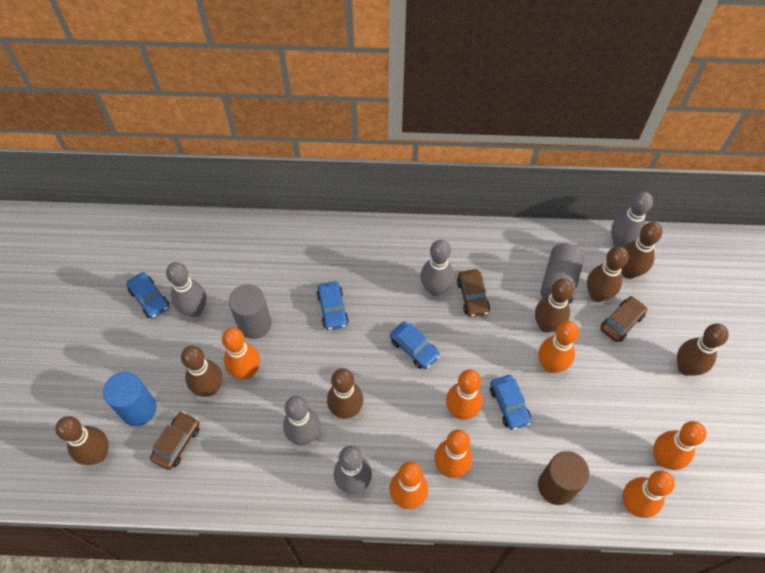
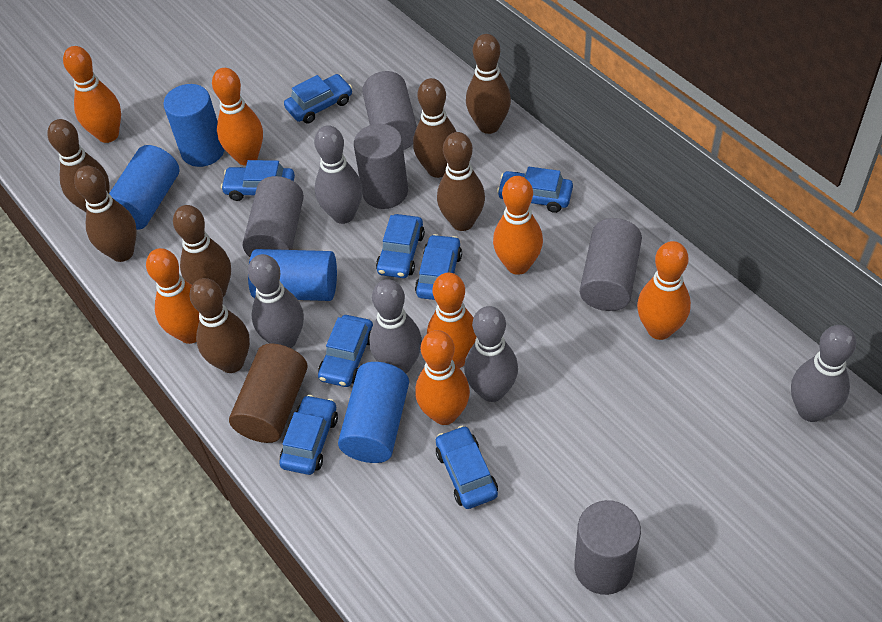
blue car: [126,272,169,319] [317,281,349,330] [390,321,440,369] [490,375,532,430] = 4 -> [221,160,295,201] [279,395,338,475] [284,74,352,124] [318,315,373,387] [376,214,425,278] [415,234,462,300] [436,425,498,509] [497,167,573,213] = 8
blue cylinder: [103,372,157,426] = 1 -> [109,145,179,230] [163,84,224,167] [248,249,337,301] [338,362,409,463] = 4
brown car: [150,412,199,470] [457,269,490,317] [600,296,647,342] = 3 -> none = 0
grey cylinder: [229,284,272,339] [540,244,584,304] = 2 -> [243,176,304,257] [354,124,408,209] [362,71,417,150] [574,500,641,595] [580,218,642,311] = 5

